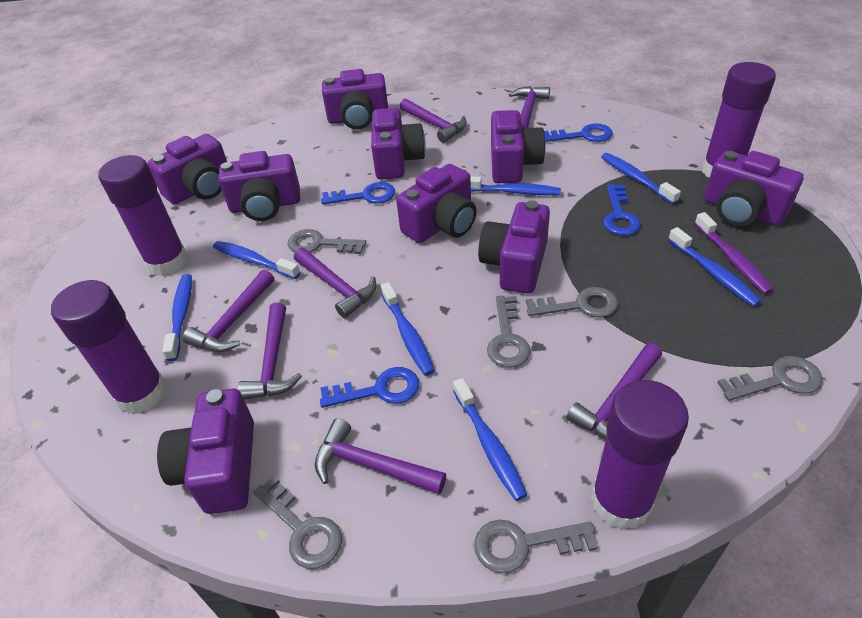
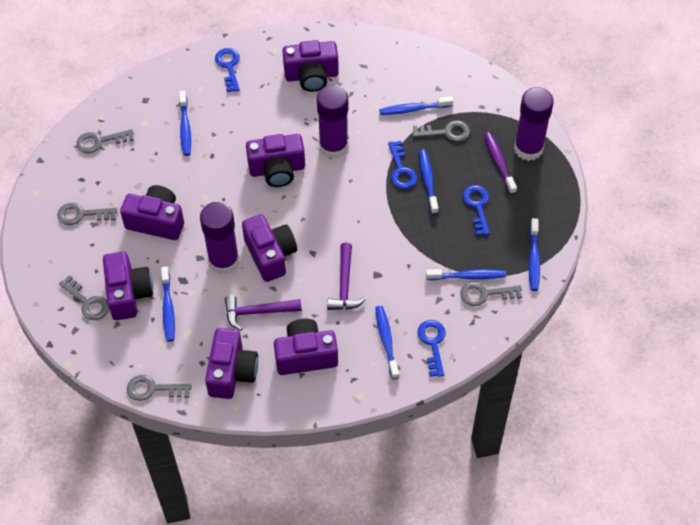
purple camera: [148,134,227,204] [157,388,254,514] [218,151,300,221] [322,69,388,129] [371,108,426,180] [396,164,477,243] [478,200,550,294] [491,110,546,183] [704,151,804,226] = 9 -> [103,252,153,320] [120,185,184,240] [205,328,258,399] [242,214,297,282] [246,134,305,187] [274,319,338,375] [282,40,339,92] = 7
purple glue stick: [51,280,167,414] [99,155,188,276] [591,380,689,530] [702,62,776,177] = 4 -> [200,202,239,274] [317,85,348,159] [514,87,554,161] = 3
purple hammer: [182,270,274,352] [237,302,302,400] [294,248,376,318] [315,418,446,494] [400,99,467,143] [509,86,550,128] [567,343,662,439] = 7 -> [225,295,302,331] [327,243,366,310] = 2

